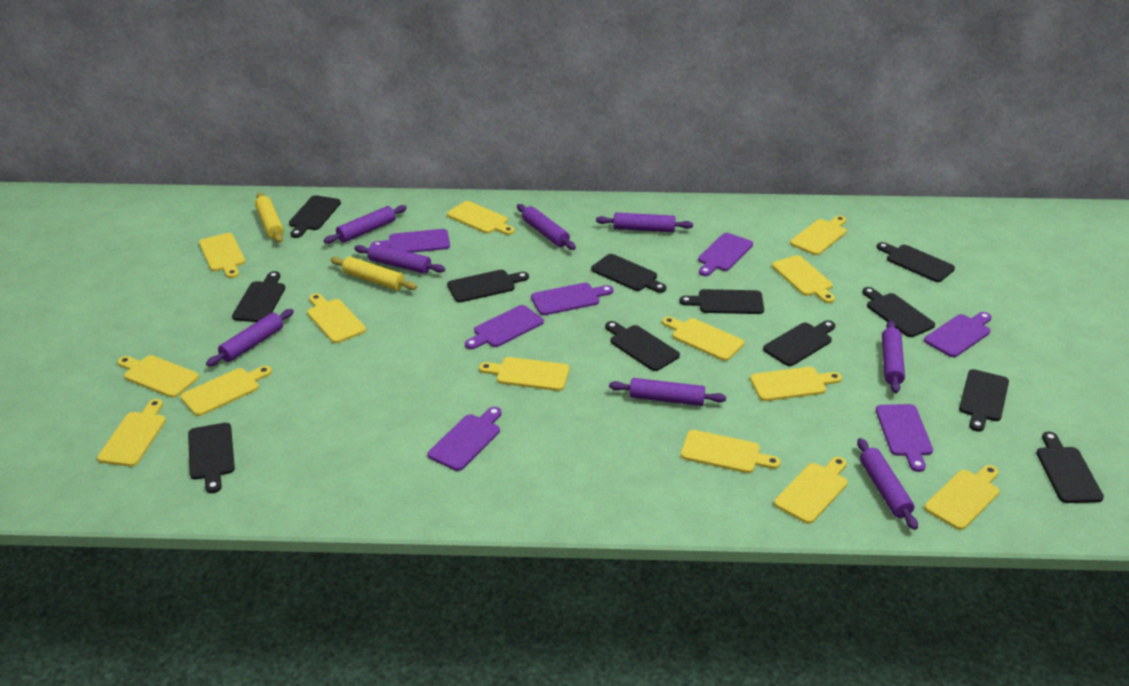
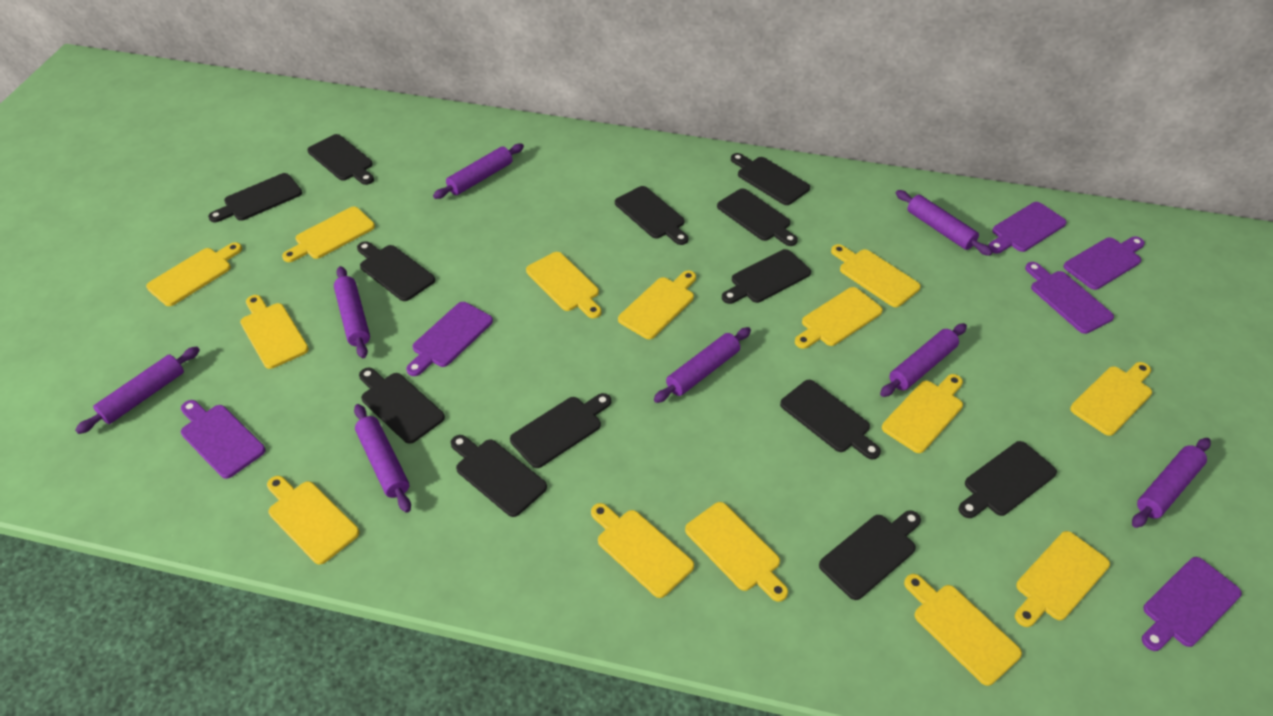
black cutting board: [188,423,235,493] [232,271,285,322] [289,195,341,238] [447,270,529,302] [591,254,666,293] [605,321,680,371] [679,289,764,314] [763,320,835,366] [862,287,935,337] [877,242,955,282] [959,369,1009,432] [1036,432,1104,503] = 12 -> [208,173,302,222] [307,134,374,185] [357,241,435,301] [359,368,445,444] [451,435,547,517] [510,393,611,468] [615,186,688,245] [717,189,798,246] [722,249,811,304] [731,153,810,205] [780,380,881,459] [819,510,921,600] [959,441,1057,518] = 13
purple cutting board: [371,229,450,253] [428,407,502,471] [465,305,544,349] [531,283,614,315] [698,233,753,276] [876,404,933,472] [924,312,992,357] = 7 -> [181,400,265,479] [406,302,493,376] [988,202,1067,254] [1025,262,1114,334] [1063,237,1145,290] [1142,557,1242,651] = 6
yellow rolling pin: [255,193,284,243] [331,256,417,290] = 2 -> none = 0

